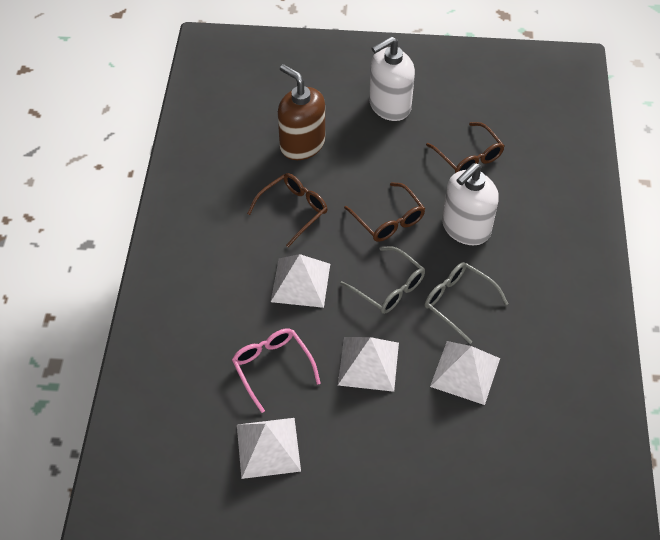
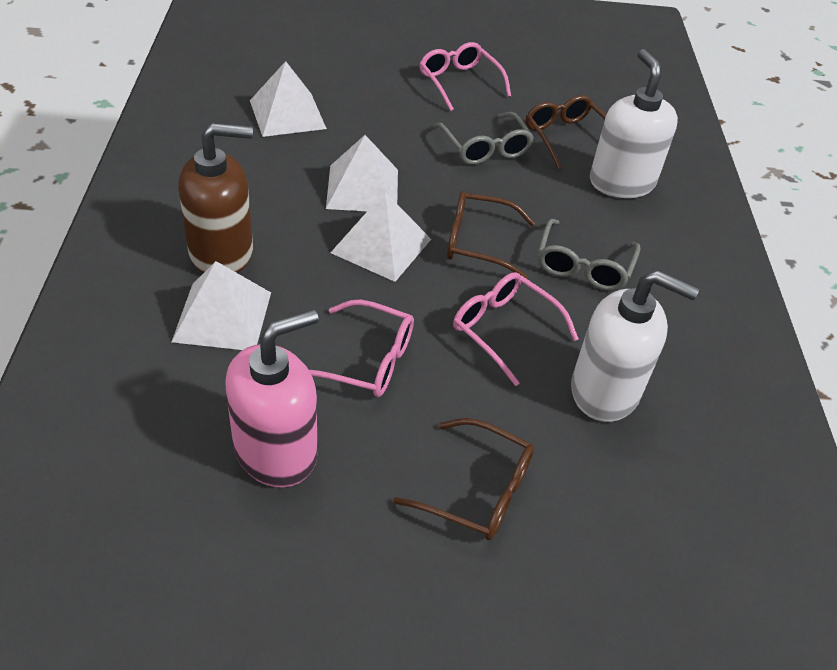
pink glasses: [232,328,321,413] = 1 -> [309,300,414,397] [419,42,511,111] [453,272,579,386] = 3
pink soap dispenser: none = 0 -> [225,309,319,488] = 1

